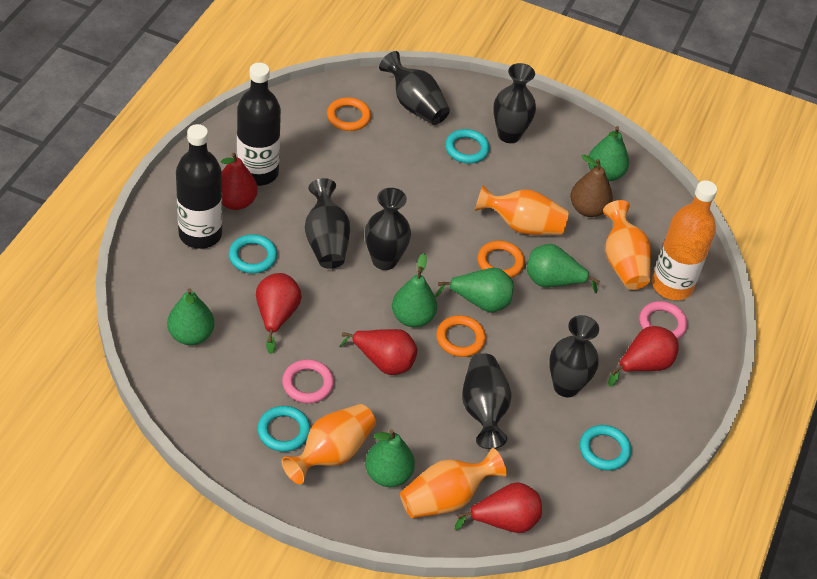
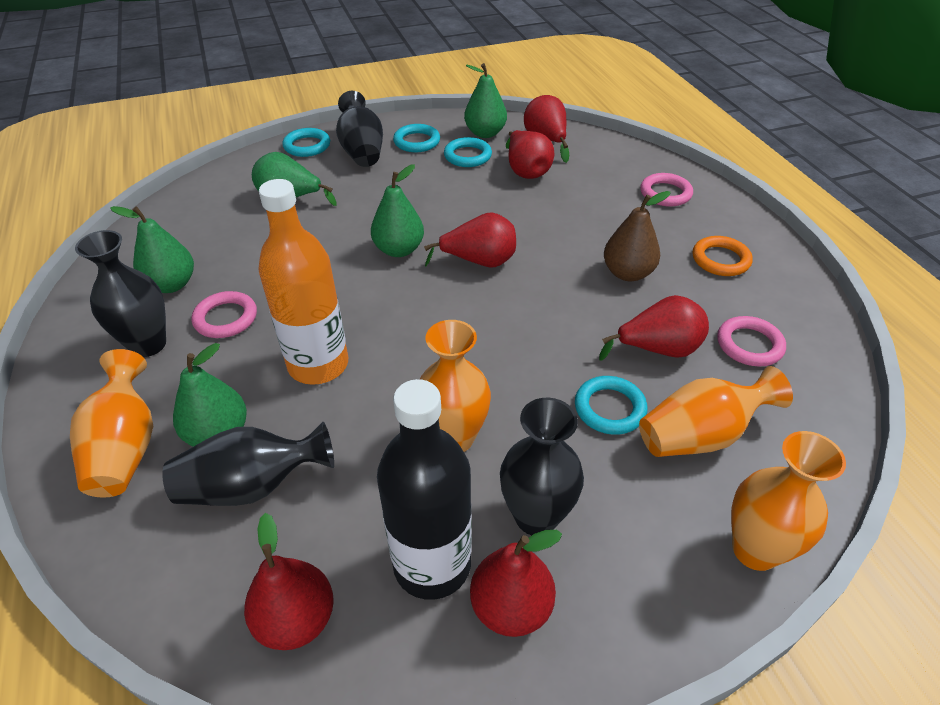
black bottle: [176,124,223,249] [237,63,281,186] = 2 -> [377,379,472,600] = 1
black vase: [305,178,350,269] [365,188,411,270] [379,51,450,125] [462,353,512,449] [493,63,536,143] [549,315,599,397] = 6 -> [75,230,166,357] [162,422,334,506] [336,91,383,167] [500,397,584,535] = 4
green pear: [167,288,214,345] [365,429,415,487] [392,253,437,327] [435,268,514,313] [526,244,600,293] [588,126,629,181] = 6 -> [110,206,194,293] [173,343,247,447] [252,152,337,206] [371,164,424,257] [464,63,507,138] = 5
orange ring: [327,97,371,131] [437,315,486,357] [478,241,525,278] = 3 -> [693,236,753,276] = 1
pink ring: [282,359,334,403] [639,301,688,339] = 2 -> [192,291,257,338] [640,173,693,207] [717,316,786,366] = 3
red pear: [221,153,258,210] [256,273,302,354] [340,329,417,375] [455,482,542,533] [608,326,679,386] = 5 -> [244,513,334,650] [424,212,516,267] [470,530,562,637] [506,130,554,179] [524,95,569,163] [599,295,709,361] = 6

